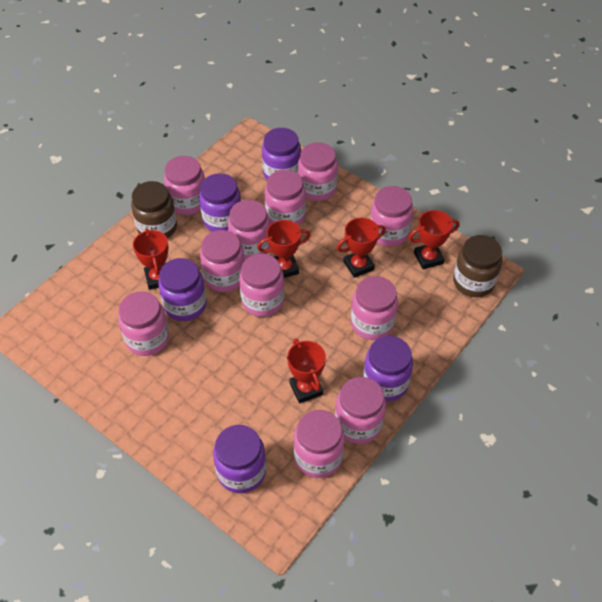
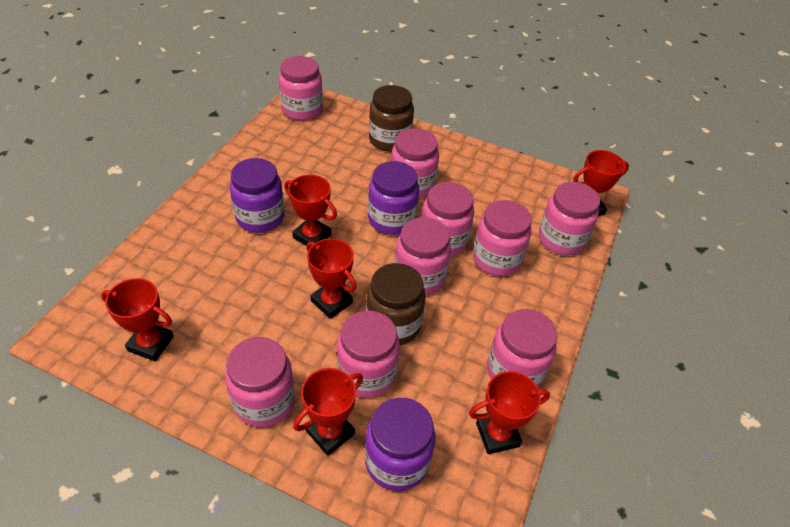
pink jar: [118,291,169,356] [164,156,205,215] [200,230,245,292] [228,200,270,260] [239,254,284,317] [265,170,306,226] [293,410,345,478] [298,142,338,201] [335,377,386,444] [351,276,398,340] [370,186,413,246] = 11 -> [225,337,295,427] [279,56,323,121] [337,311,400,398] [391,128,439,198] [394,217,451,295] [421,182,474,257] [473,200,532,276] [487,309,557,387] [539,182,600,255] = 9
purple jar: [158,258,206,321] [199,173,241,232] [213,425,266,493] [262,128,301,180] [363,336,413,402] = 5 -> [230,158,285,233] [365,398,436,491] [368,161,419,235] = 3
red trophy: [133,229,169,290] [257,220,311,278] [287,339,326,403] [337,218,386,278] [408,210,460,269] = 5 -> [101,278,174,361] [284,175,337,246] [293,368,363,456] [306,238,357,319] [469,371,550,454] [574,150,629,216] = 6

